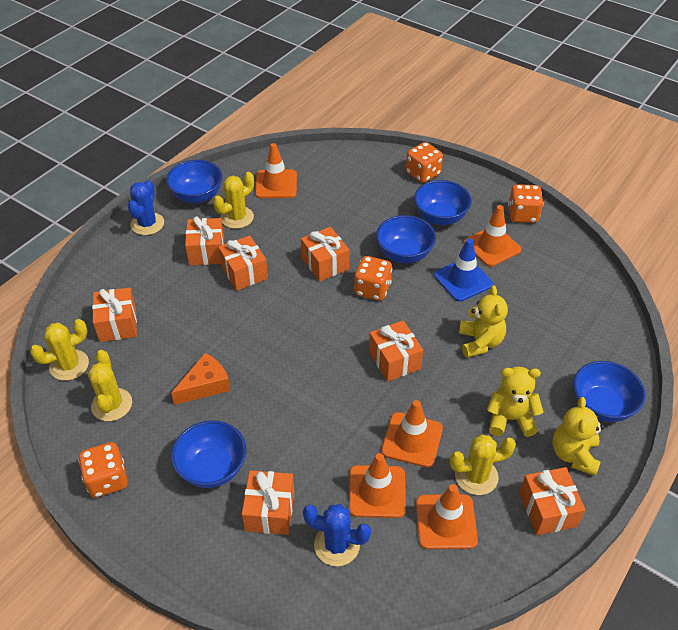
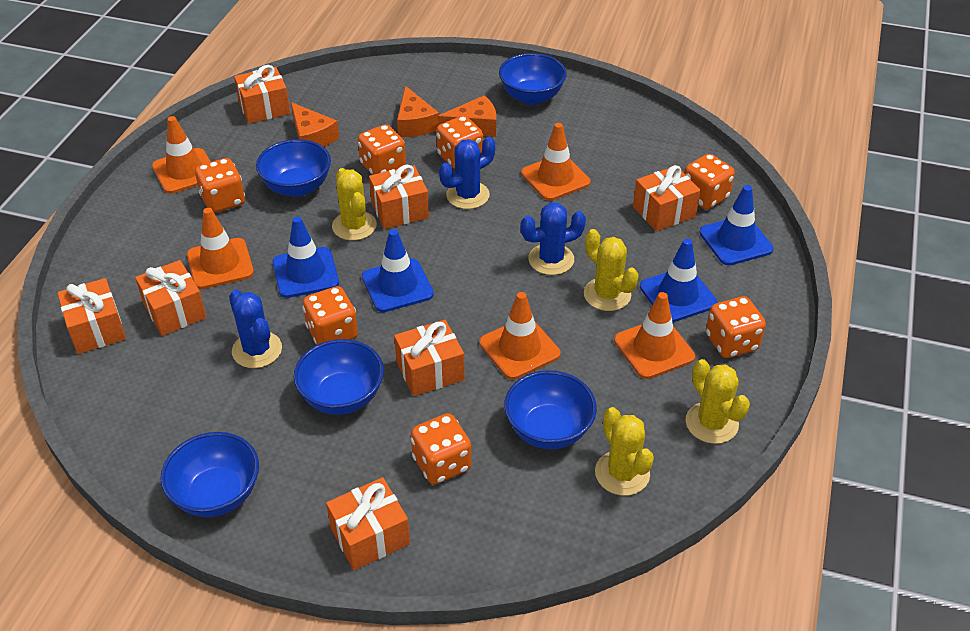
blue cactus: [128,180,164,235] [303,504,371,566] = 2 -> [229,290,282,368] [439,137,495,209] [521,202,586,275] = 3
blue traffic cone: [434,239,493,302] = 1 -> [273,217,339,298] [362,229,434,312] [640,239,717,322] [699,185,774,265] = 4
orange cheese: [171,353,231,405] = 1 -> [291,102,339,147] [397,86,439,137] [438,95,496,137] = 3
orange dice: [78,442,128,497] [354,256,392,301] [406,142,443,183] [508,184,544,223] = 4 -> [195,158,245,213] [302,286,358,345] [358,124,406,175] [411,413,471,484] [436,116,483,169] [684,154,735,210] [706,296,766,358] = 7
yellow teddy bear: [459,286,508,358] [487,367,544,437] [552,397,604,476] = 3 -> none = 0

